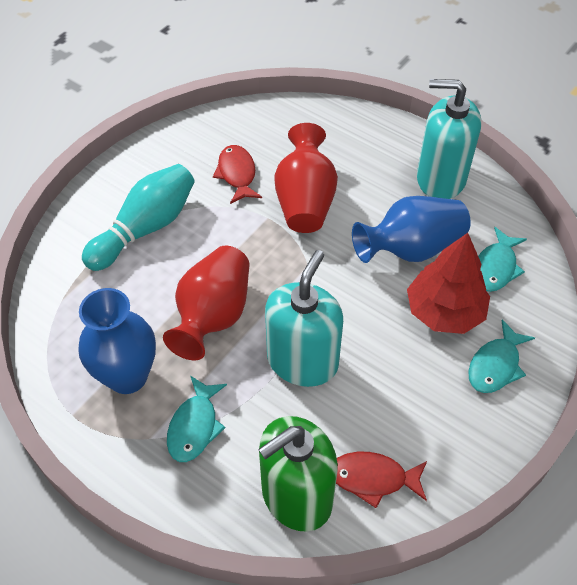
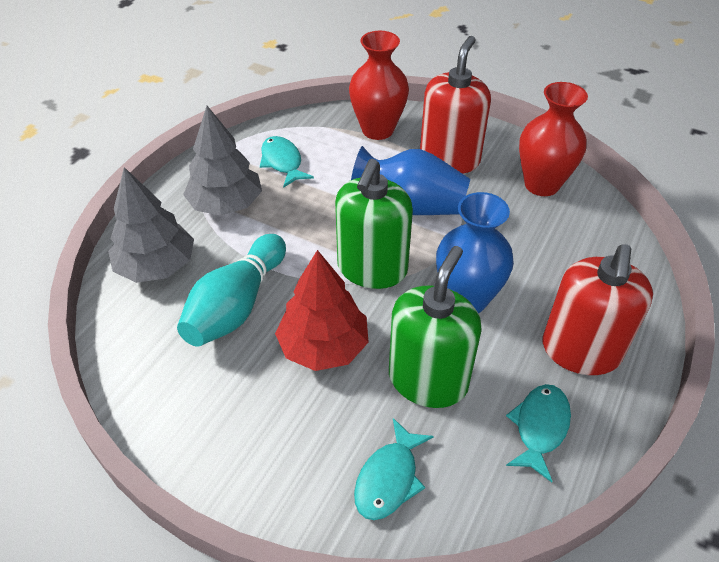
green soap dispenser: [258,416,338,532] = 1 -> [335,159,413,289] [389,246,482,408] = 2
grey tree: none = 0 -> [108,167,194,283] [183,106,262,216] = 2
red fish: [213,145,262,204] [336,452,427,508] = 2 -> none = 0
red soap dispenser: none = 0 -> [420,36,491,174] [542,244,653,375] = 2
turquoise soap dispenser: [265,250,343,387] [417,79,481,199] = 2 -> none = 0

